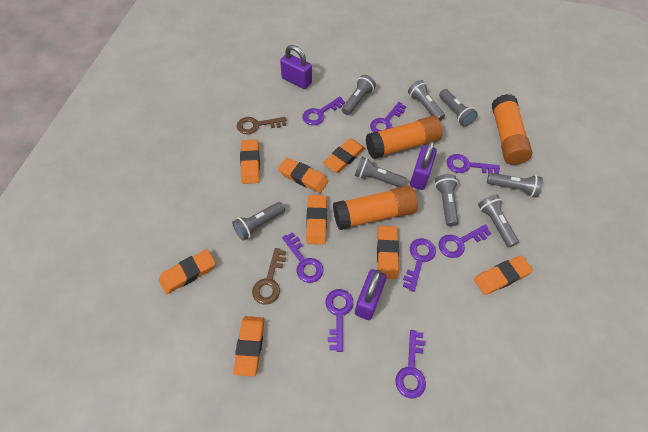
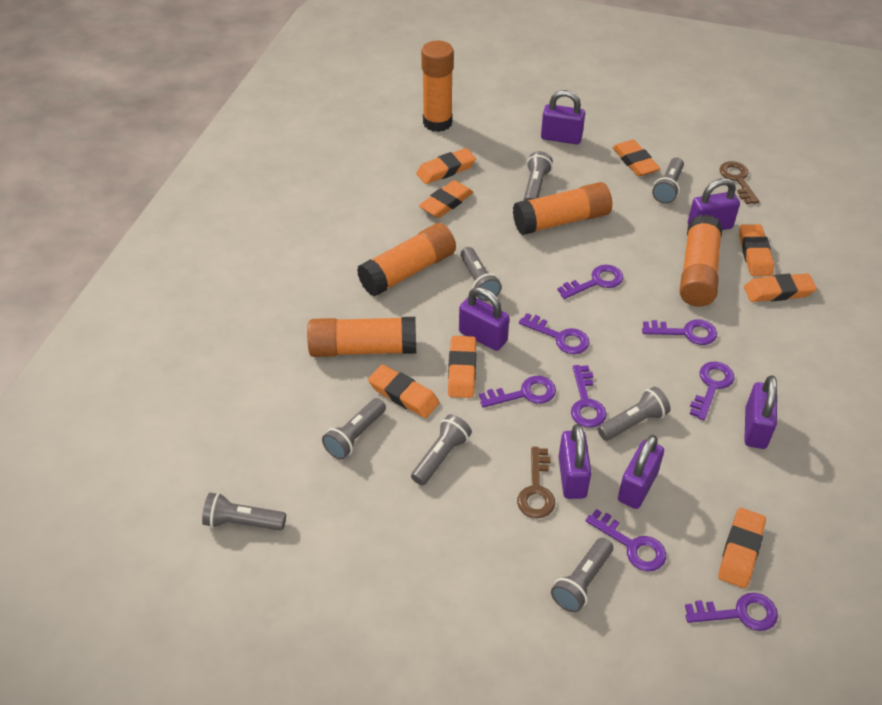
orange glue stick: [333,186,418,230] [366,116,443,159] [492,94,533,165] = 3 -> [307,317,416,357] [357,223,456,297] [421,41,454,132] [513,182,612,235] [680,214,722,306] = 5
purple padlock: [280,45,312,89] [355,269,387,320] [410,141,437,190] = 3 -> [459,287,510,351] [541,90,585,144] [558,424,591,499] [618,435,664,509] [688,178,740,230] [744,375,777,449] = 6

